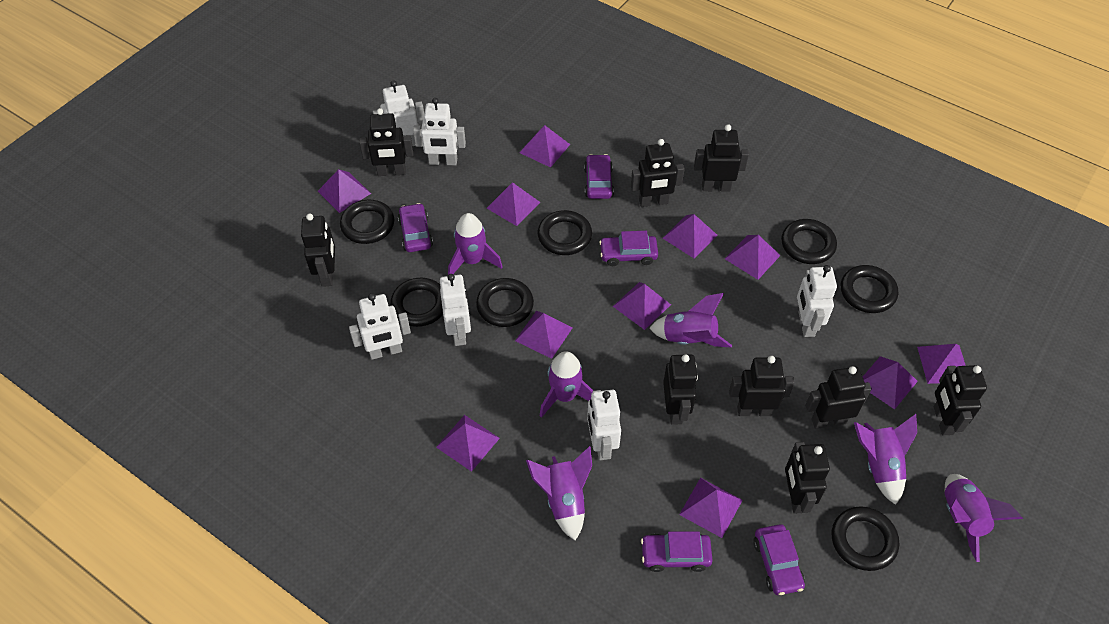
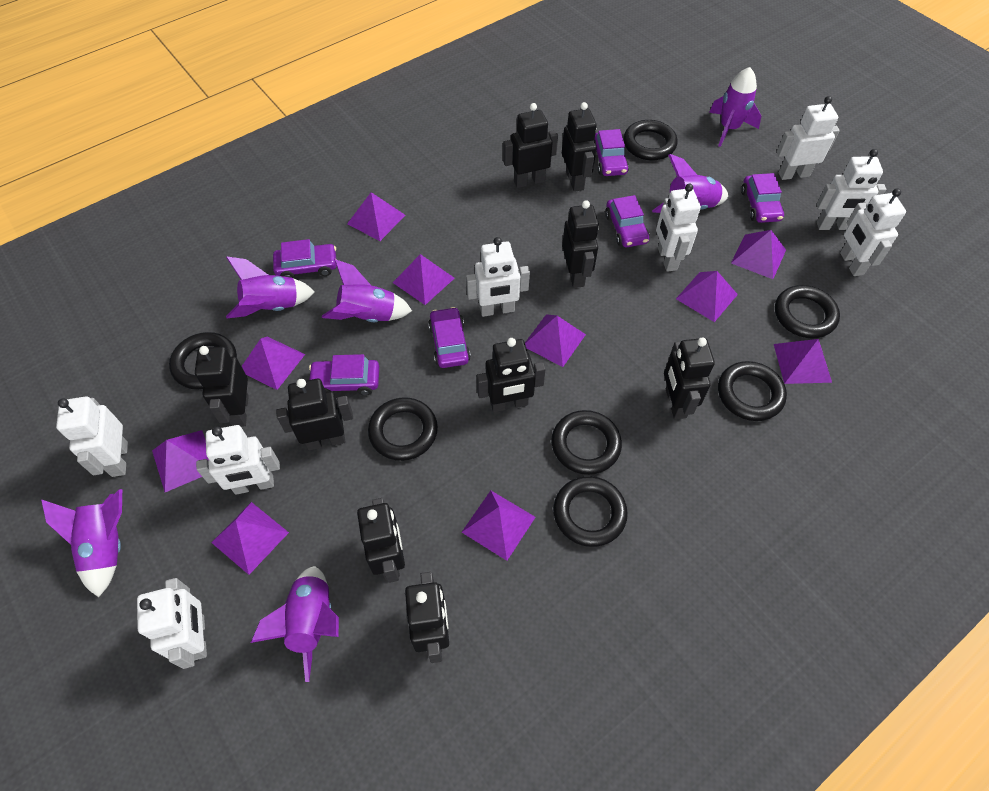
purple car: [398,203,433,252] [584,154,614,199] [599,231,658,266] [641,531,713,572] [753,524,805,595] = 5 -> [273,239,337,278] [309,354,379,396] [428,307,471,368] [594,129,629,176] [605,195,649,247] [741,173,784,223] = 6
purple pyramid: [318,169,371,213] [436,415,500,472] [487,182,541,226] [515,311,572,359] [519,125,570,168] [613,282,671,330] [663,214,718,259] [679,478,742,538] [725,235,781,280] [863,356,918,410] [917,344,966,384] = 11 -> [152,430,209,492] [211,502,289,575] [242,337,305,390] [347,192,405,241] [392,254,455,305] [462,491,535,561] [525,314,586,367] [676,271,738,322] [731,230,786,279] [774,339,832,384] = 10
white robot: [349,293,411,360] [373,80,424,146] [413,98,466,165] [440,274,471,346] [587,390,621,460] [797,265,837,337] = 6 -> [56,396,128,477] [137,578,207,669] [196,425,280,495] [466,237,530,317] [656,184,701,272] [777,96,840,180] [817,149,886,230] [840,188,906,276] = 8

